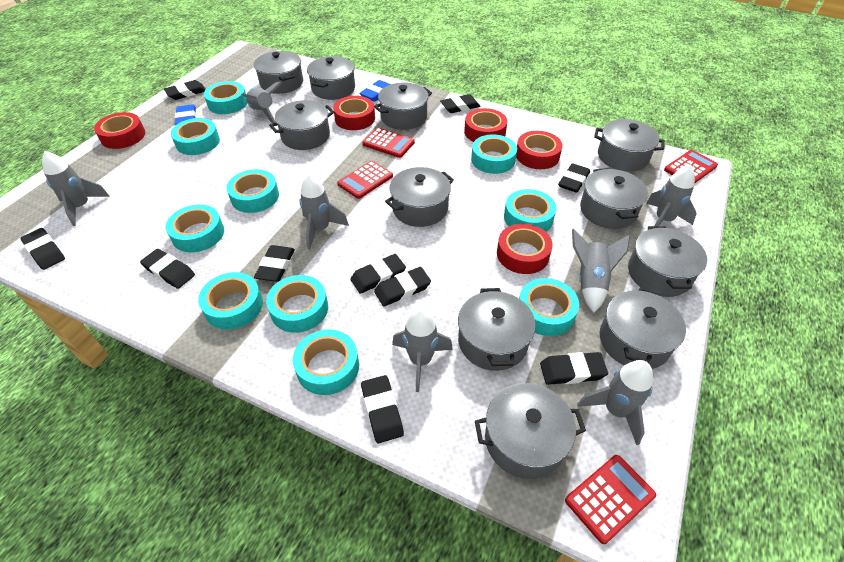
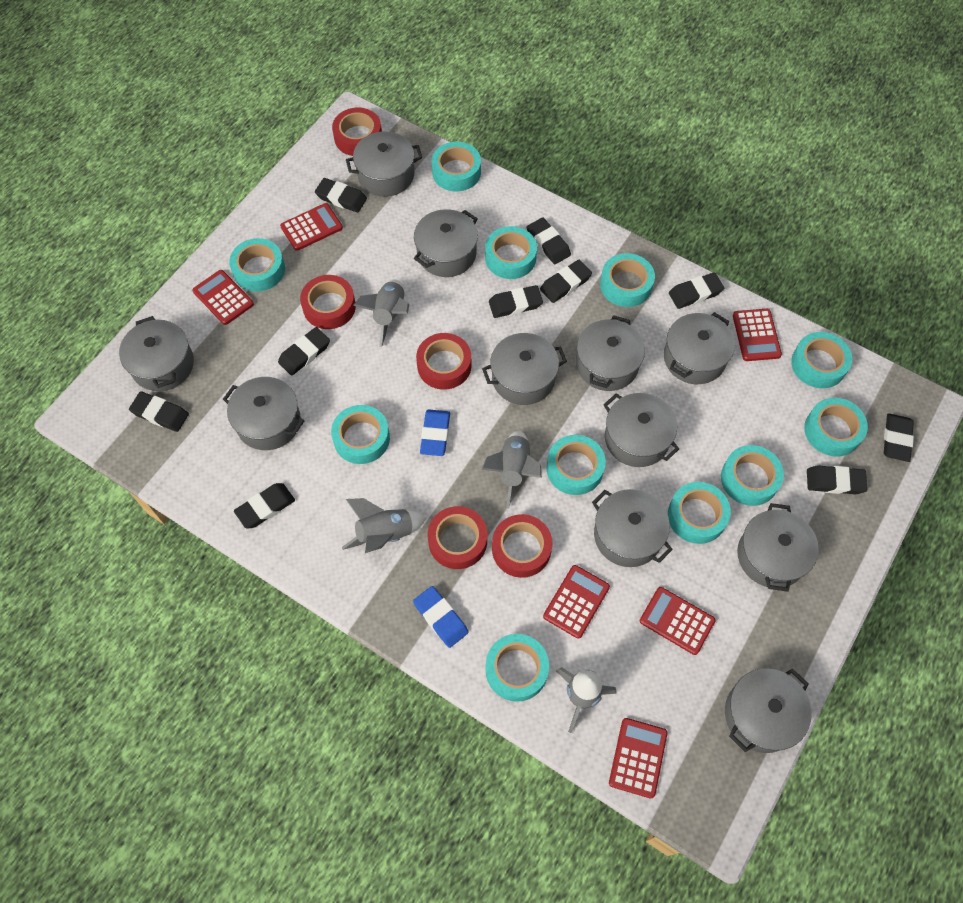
grey rocket: [42,151,110,226] [241,81,282,123] [300,174,349,250] [392,308,453,392] [572,229,630,313] [577,360,653,445] [646,164,697,226] = 7 -> [342,498,427,553] [353,280,409,347] [482,431,542,509] [556,667,616,733] = 4
red calculator: [337,161,393,199] [362,128,415,158] [565,455,656,544] [664,150,718,183] = 4 -> [192,270,254,325] [280,203,343,251] [543,565,610,639] [609,718,668,798] [640,587,716,655] [733,309,782,361] = 6
turquoise tape: [166,204,224,253] [171,118,220,155] [198,272,263,330] [204,81,248,114] [226,169,279,213] [266,275,328,333] [293,329,359,395] [471,134,517,174] [504,189,556,232] [519,278,579,336] = 10 -> [229,238,285,292] [331,405,390,464] [431,142,481,192] [485,226,537,279] [486,634,549,702] [546,435,606,495] [600,253,655,307] [668,482,731,544] [721,445,784,506] [791,332,852,388] [804,398,868,457] = 11

